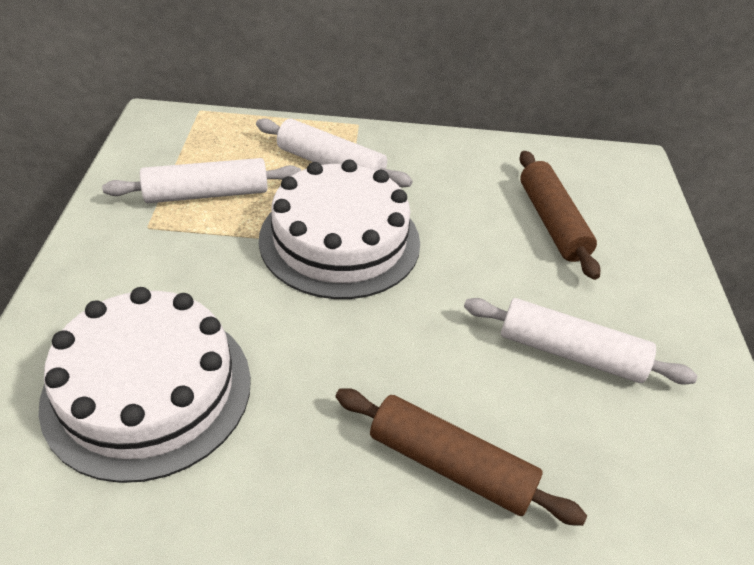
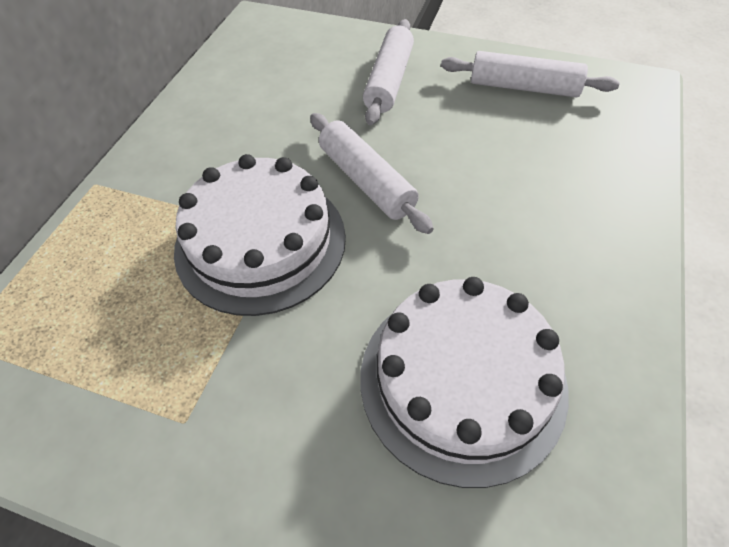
brown rolling pin: [335,388,587,526] [520,151,600,280] = 2 -> none = 0

